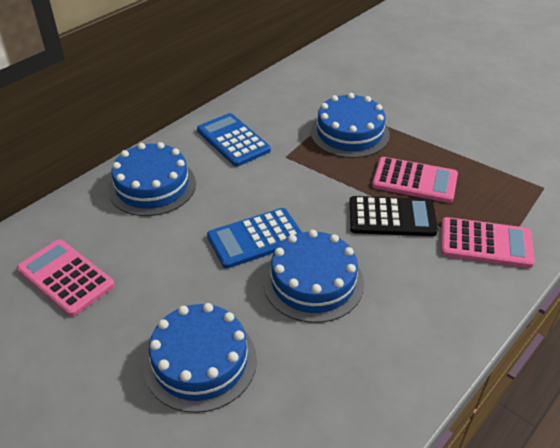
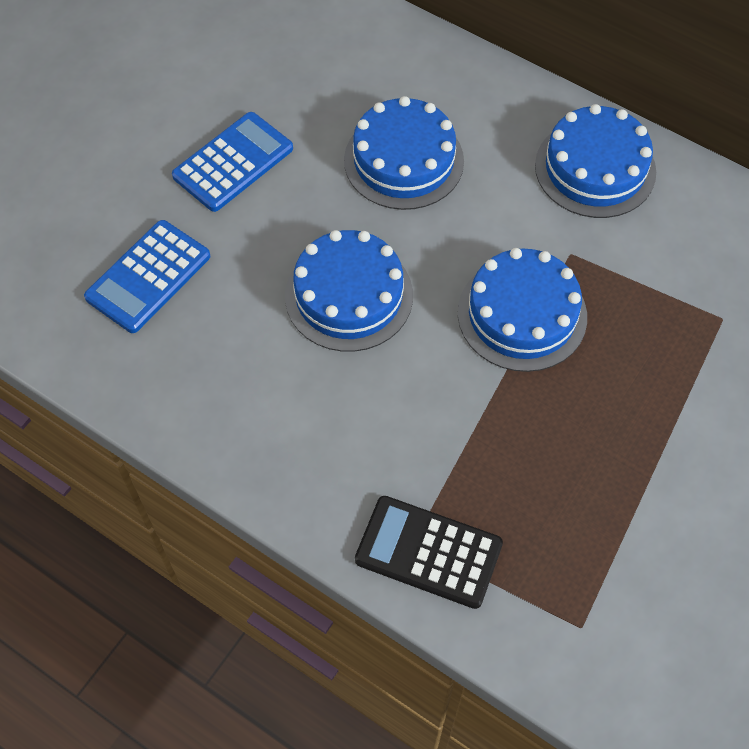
pink calculator: [17,239,115,317] [372,157,458,203] [441,217,535,268] = 3 -> none = 0

